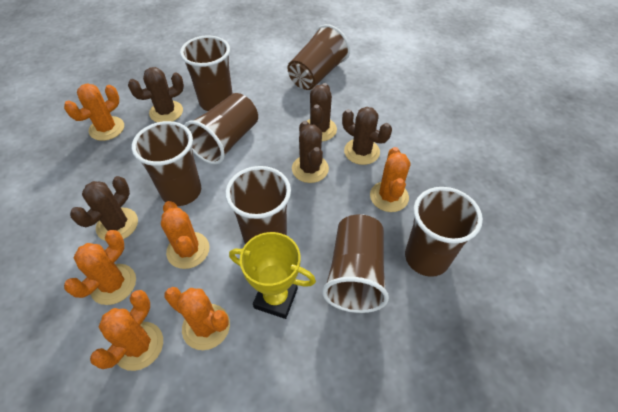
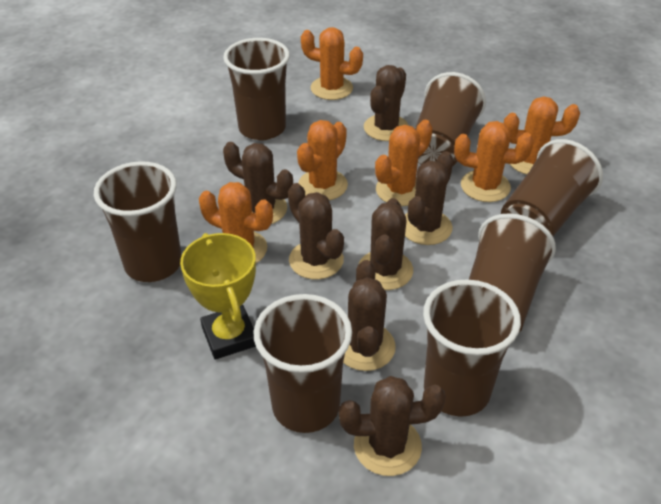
brown cactus: [70,176,138,240] [128,67,184,122] [292,121,329,183] [307,83,337,141] [342,107,392,165] = 5 -> [223,142,293,224] [288,183,344,280] [339,376,446,476] [343,260,396,371] [358,198,413,290] [364,65,409,141] [405,151,454,245] = 7

